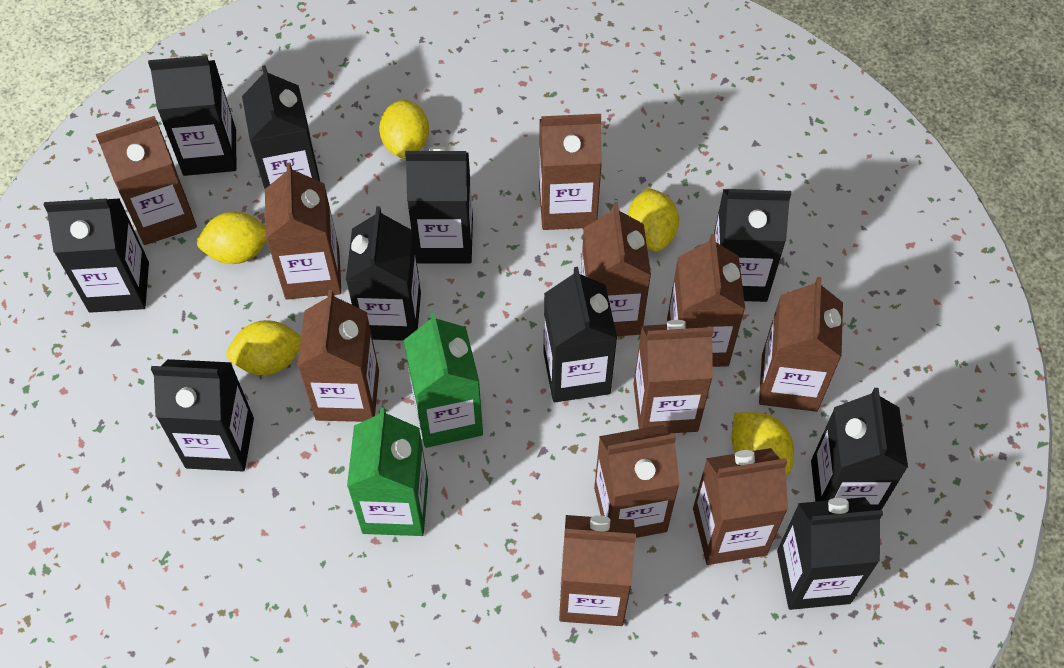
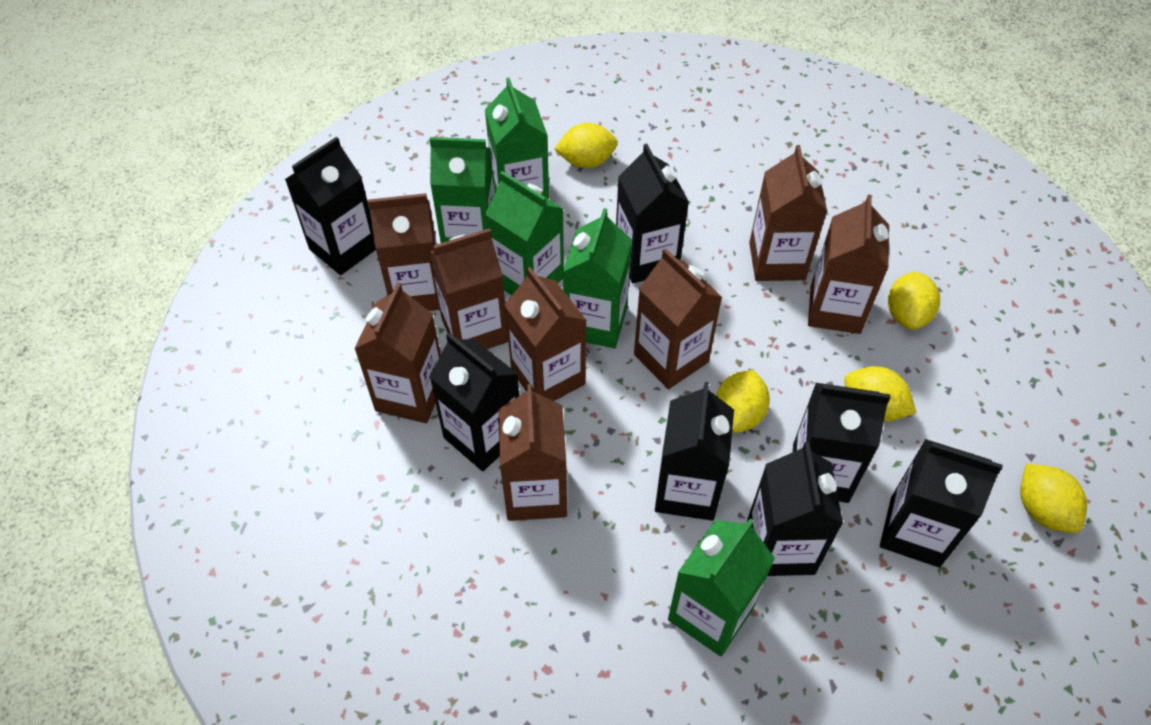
black carton: [44,198,149,313] [148,55,236,176] [151,359,254,472] [242,65,320,189] [346,206,421,341] [405,147,473,264] [544,267,617,402] [714,189,791,302] [777,497,883,610] [811,388,908,510] = 10 -> [285,137,376,275] [429,333,519,471] [616,144,689,284] [655,382,734,521] [747,442,843,576] [793,383,891,503] [880,439,1003,568] = 7
brown carton: [96,116,197,245] [265,163,342,300] [297,290,379,422] [539,114,602,230] [559,515,636,626] [581,203,651,336] [594,425,680,538] [633,320,714,433] [667,234,745,367] [693,448,788,565] [759,277,843,412] = 11 -> [354,283,441,423] [368,193,440,311] [429,228,508,349] [498,384,567,521] [504,267,587,401] [634,248,722,389] [749,145,827,281] [808,195,889,334] = 8
green carton: [347,407,428,536] [404,312,483,448] = 2 -> [429,137,495,243] [485,78,549,199] [485,171,564,295] [563,208,632,348] [668,518,775,657] = 5

